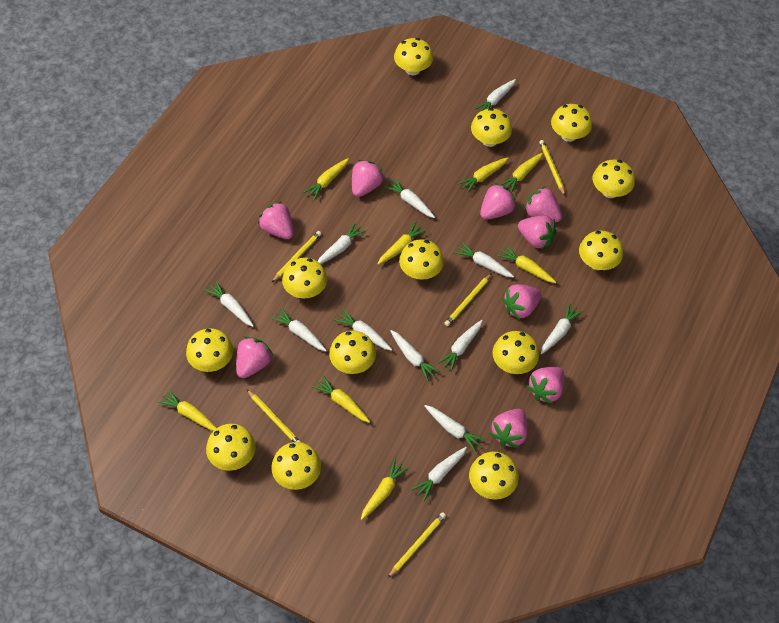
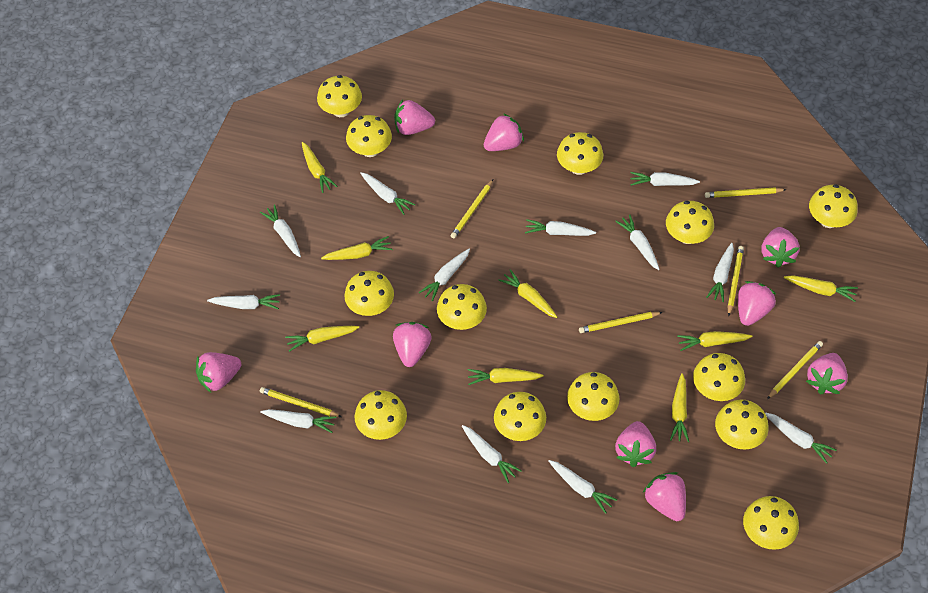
yellow pencil: [247,390,300,442] [272,231,321,282] [388,512,446,578] [444,273,492,326] [539,140,565,196] = 5 -> [260,387,342,417] [451,180,493,239] [579,312,663,333] [705,187,787,198] [728,246,744,316] [767,341,823,399] = 6

